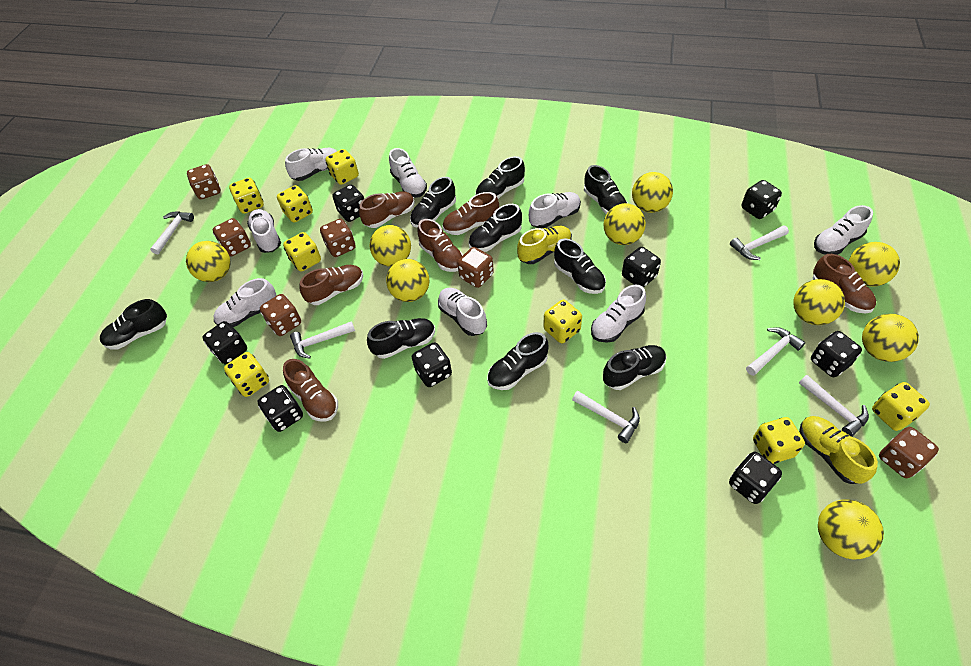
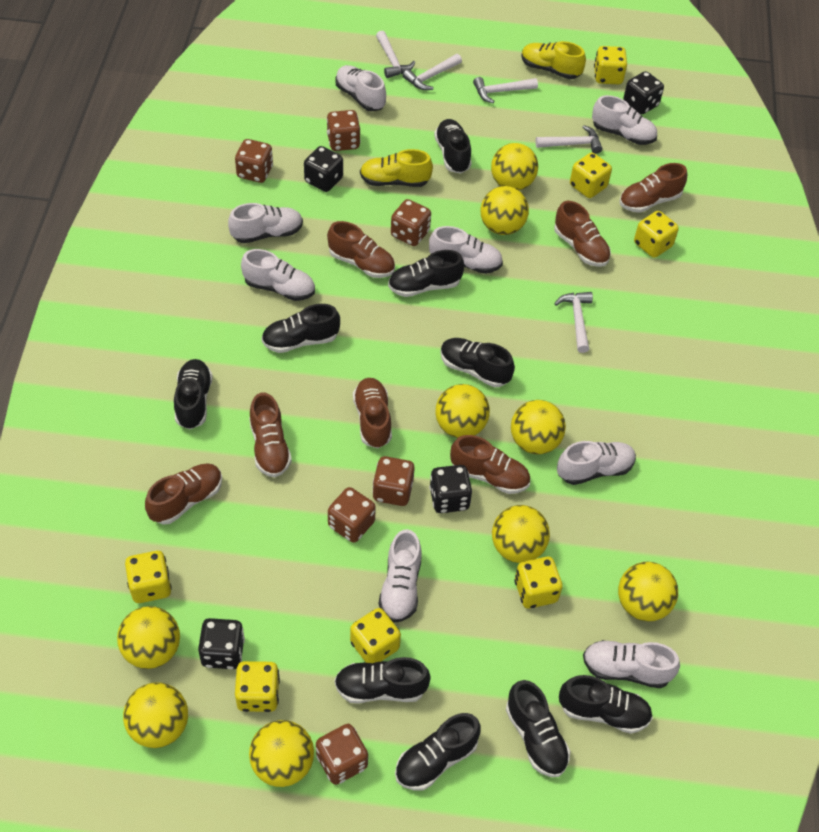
black dice: [203,321,247,365] [257,385,303,432] [332,185,364,222] [412,342,452,387] [622,247,661,287] [729,452,782,504] [742,180,782,219] [811,331,862,377] = 8 -> [198,618,245,669] [304,146,343,192] [429,465,472,513] [623,71,664,115] = 4
brown shoe: [283,359,338,422] [299,265,363,305] [359,191,415,228] [417,219,464,272] [443,192,499,235] [813,254,876,313] = 6 -> [145,463,222,525] [249,393,292,477] [327,221,395,278] [353,378,392,448] [450,435,530,494] [554,201,611,267] [619,163,687,213] = 7
white hammer: [150,211,194,254] [290,321,355,359] [572,391,640,443] [730,225,789,260] [746,327,806,376] [799,375,869,437] = 6 -> [376,30,415,78] [403,54,462,90] [473,77,538,103] [536,125,602,154] [554,292,593,353] = 5
yellow dice: [224,352,269,397] [229,178,264,214] [277,185,313,223] [283,232,321,272] [325,149,359,185] [543,300,582,343] [753,417,805,464] [872,382,930,431] = 8 -> [125,551,172,603] [235,661,280,712] [350,608,401,663] [514,557,563,609] [570,153,612,198] [594,46,627,84] [634,211,679,258] = 7

